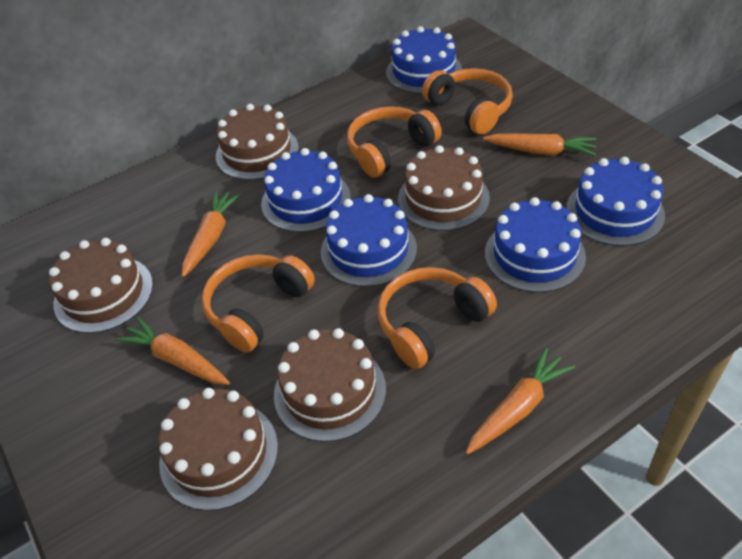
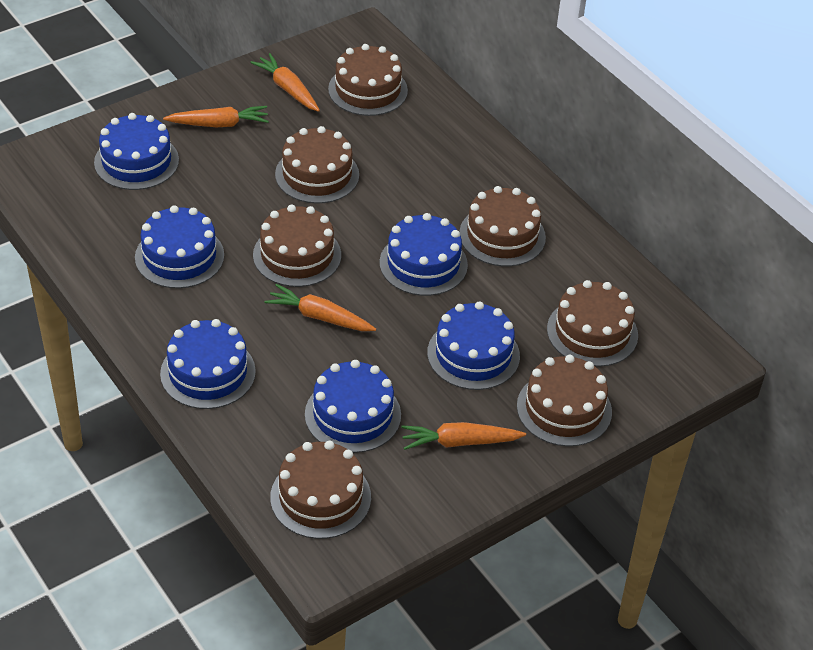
blue cake: [261,148,351,232] [321,194,417,287] [386,26,462,94] [485,197,586,293] [566,157,665,246] = 5 -> [94,113,179,190] [135,205,224,288] [160,319,256,409] [305,360,401,453] [380,213,468,296] [427,302,520,390] = 6
brown cake: [49,238,153,333] [158,388,278,511] [216,104,299,180] [274,328,386,442] [398,145,490,231] = 5 -> [253,205,341,287] [270,441,371,539] [275,126,359,204] [328,44,408,116] [459,186,546,266] [517,355,612,447] [547,280,638,367] = 7
orange headphones: [202,254,315,353] [347,106,442,178] [378,267,497,369] [422,68,513,135] = 4 -> none = 0

